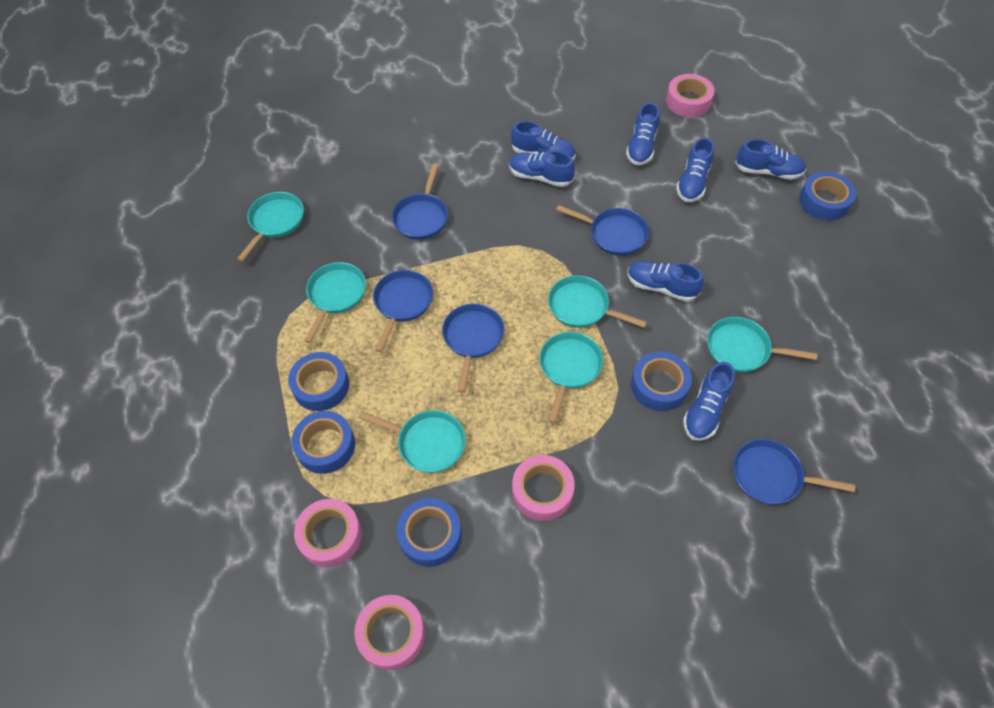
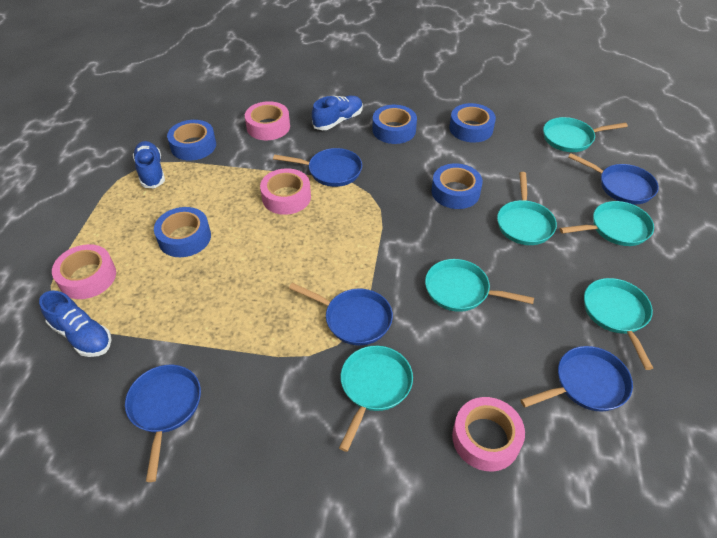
blue shoe: [509,151,575,187] [511,121,575,160] [626,102,660,165] [627,261,704,302] [676,137,714,202] [683,362,735,441] [735,139,806,180] = 7 -> [39,291,112,357] [133,141,165,188] [312,96,363,130] = 3

